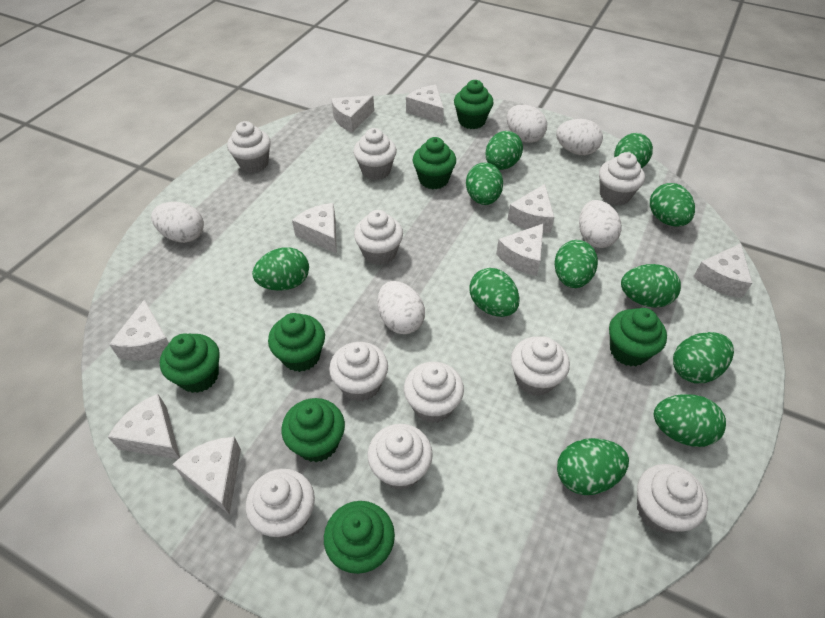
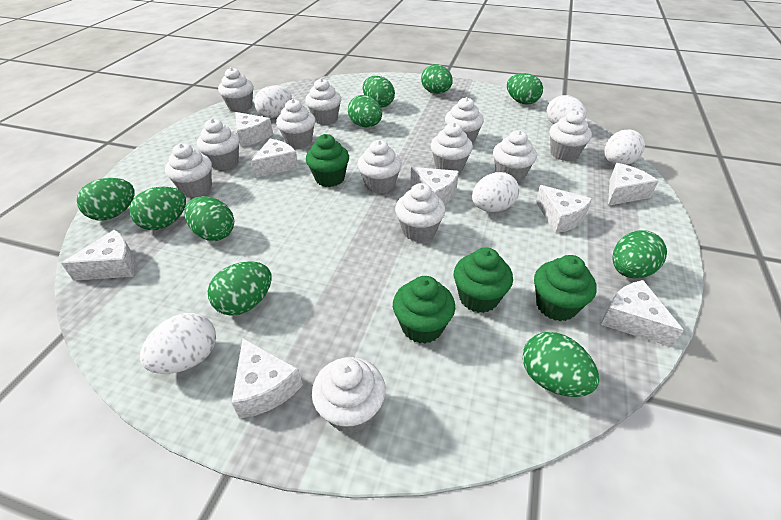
green cupcake: [160,333,220,393] [268,313,325,372] [281,398,345,462] [324,501,395,574] [413,137,456,189] [454,80,494,129] [609,308,667,366] = 7 -> [306,134,349,187] [393,276,455,344] [454,247,513,313] [534,255,597,321] = 4
green egg: [252,247,309,291] [466,162,503,205] [469,268,520,317] [485,131,523,170] [554,240,598,288] [557,438,629,495] [614,133,653,168] [621,264,681,308] [650,183,695,227] [654,394,726,447] [673,332,734,383] = 11 -> [77,178,135,220] [129,187,186,230] [184,196,234,241] [208,262,272,316] [348,95,382,127] [363,76,395,107] [421,64,453,94] [507,73,543,105] [522,332,599,397] [612,230,667,279] = 10
white cheese: [108,394,180,459] [109,299,169,361] [173,437,241,515] [292,203,337,254] [331,95,374,133] [406,85,444,124] [496,223,544,276] [507,184,554,233] [693,243,752,298] = 9 -> [61,230,136,281] [232,338,303,419] [235,112,273,147] [251,139,299,178] [410,167,459,204] [536,185,592,233] [601,280,684,347] [608,163,658,206] = 8
white cupcake: [227,121,271,173] [246,469,315,538] [329,342,388,402] [353,128,397,180] [354,210,403,265] [367,424,433,490] [404,362,464,423] [511,336,570,396] [599,152,645,205] [637,464,708,533] = 10 -> [165,143,212,197] [197,119,240,170] [218,67,254,112] [276,99,315,148] [305,78,341,125] [312,357,386,433] [358,140,402,194] [395,183,445,242] [431,123,473,172] [445,97,484,144] [493,130,537,183] [549,110,592,161] = 12

